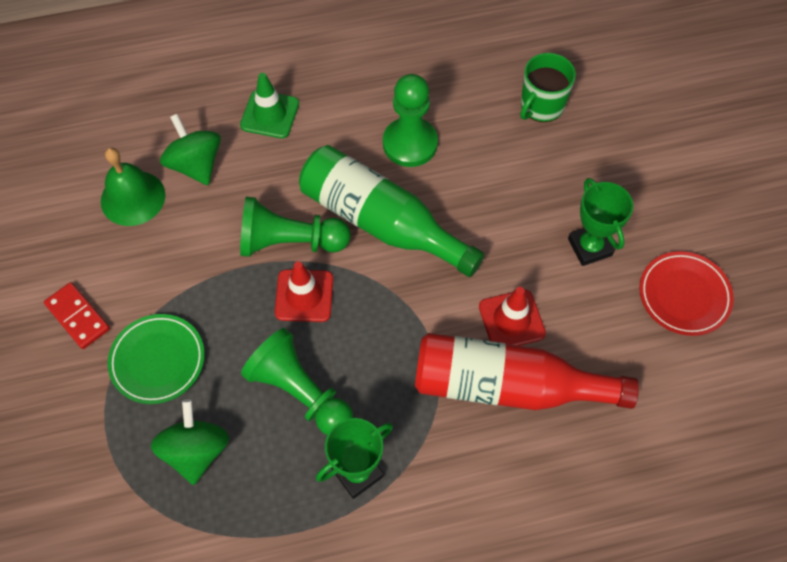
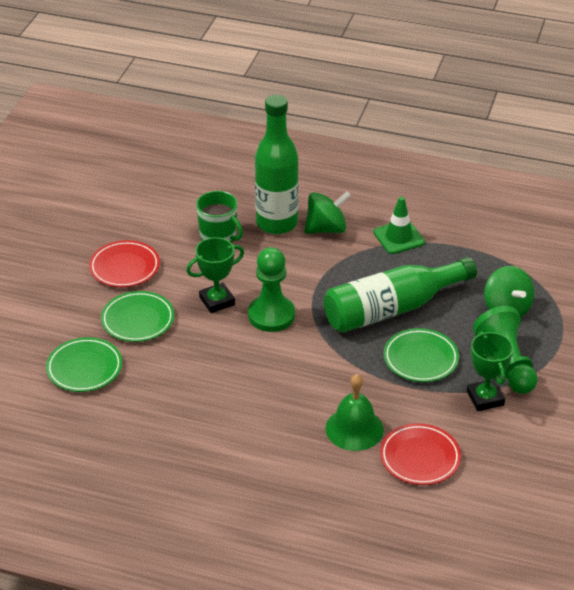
green bottle: [299,145,485,277] = 1 -> [255,95,299,234] [324,257,477,333] = 2
green pawn: [240,197,351,257] [241,328,353,435] [383,74,438,167] = 3 -> [248,247,295,332] [473,306,538,394] = 2
green plate: [108,314,205,404] = 1 -> [46,337,122,392] [101,291,174,342] [383,328,459,382] = 3
red bottle: [415,333,639,410] = 1 -> none = 0
red domino: [44,282,110,349] = 1 -> none = 0
red plate: [639,251,734,336] = 1 -> [89,240,160,287] [380,423,461,485] = 2
red traffic cone: [275,261,333,322] [479,287,546,346] = 2 -> none = 0

